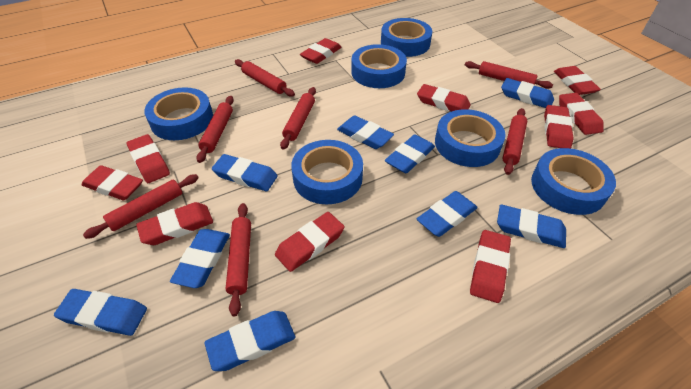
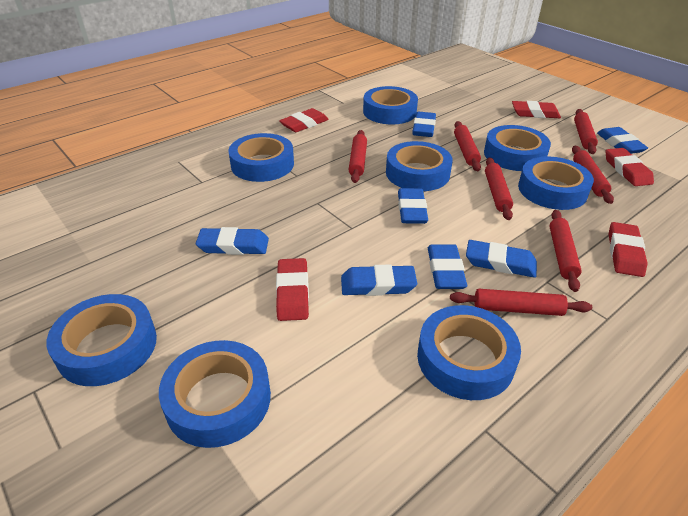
blue eraser: [54,289,147,336] [170,229,230,288] [204,311,295,371] [212,154,278,191] [337,116,394,149] [385,134,435,173] [417,191,478,237] [497,204,566,248] [501,78,554,108] = 9 -> [196,227,269,255] [341,264,417,296] [398,188,428,224] [413,111,436,137] [428,244,467,289] [466,240,537,278] [597,127,648,154] = 7
blue tape: [144,87,213,140] [291,140,363,204] [351,44,407,88] [381,18,432,57] [435,109,506,167] [531,148,616,215] = 6 -> [47,294,157,386] [159,340,271,448] [228,133,294,182] [363,86,418,124] [386,141,453,191] [417,305,521,400] [484,125,551,171] [518,156,594,210] = 8
red eraser: [82,165,143,200] [127,134,170,183] [136,202,213,245] [275,212,344,272] [300,38,342,64] [417,84,471,111] [470,230,511,303] [544,105,574,149] [554,66,601,95] [559,93,604,135] = 10 -> [276,258,309,321] [279,108,329,132] [512,101,561,118] [606,148,654,186] [609,222,647,277] = 5

